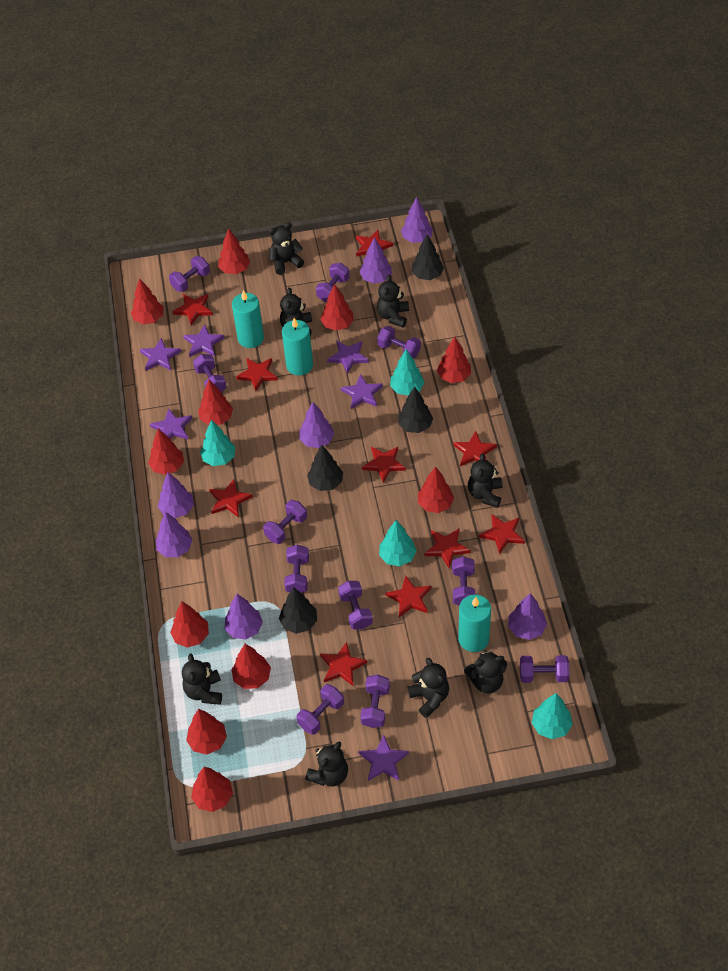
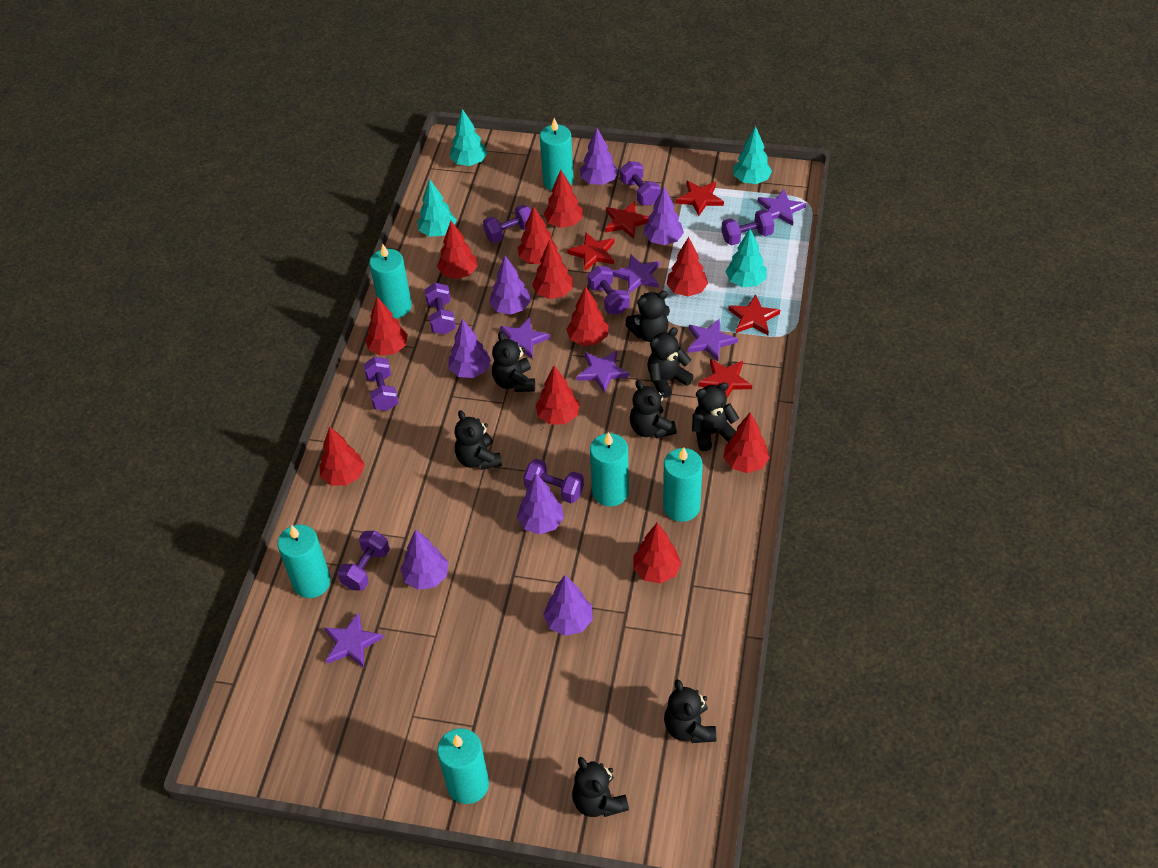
black tree: [279,588,317,634] [307,445,343,491] [398,387,433,433] [412,234,444,280] = 4 -> none = 0
purple dumbbell: [169,256,210,292] [193,354,227,392] [263,500,307,544] [284,545,309,593] [297,684,344,735] [316,263,349,302] [338,581,373,629] [360,675,390,728] [377,326,421,359] [452,556,475,605] [520,655,569,683] = 11 -> [337,531,390,591] [363,357,399,411] [424,283,456,335] [483,205,531,243] [524,459,584,503] [588,266,630,314] [620,161,661,206] [721,209,774,245] = 8
red star: [172,294,213,325] [209,479,253,518] [236,358,278,391] [320,642,367,686] [356,230,393,257] [362,446,406,483] [385,575,431,617] [425,529,470,568] [453,431,497,466] [479,514,525,554] = 10 -> [567,233,615,271] [605,201,649,239] [676,181,724,216] [698,359,752,398] [728,294,780,335] = 5
turquoise candle: [232,290,264,348] [282,318,313,376] [458,594,491,652] = 3 -> [277,524,331,598] [369,244,412,318] [437,728,489,804] [540,118,574,191] [590,432,629,506] [663,447,703,522] = 6

